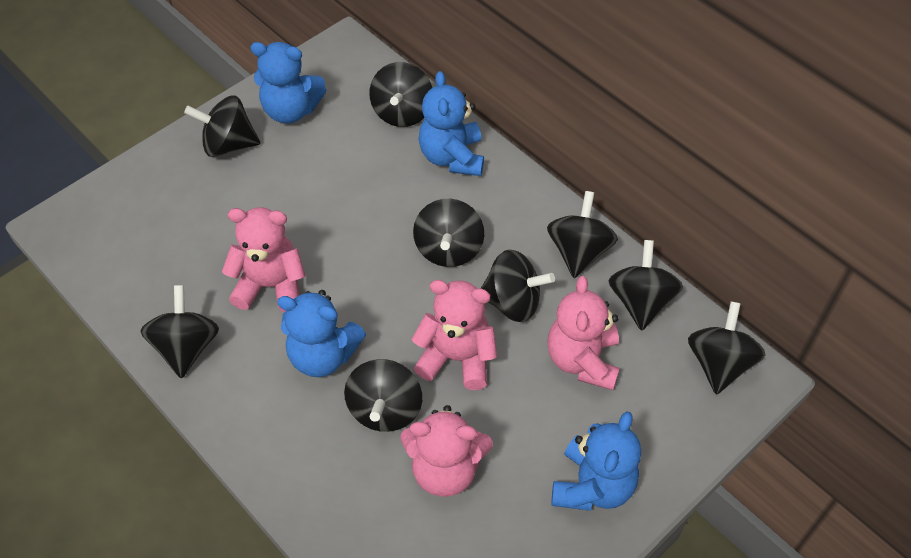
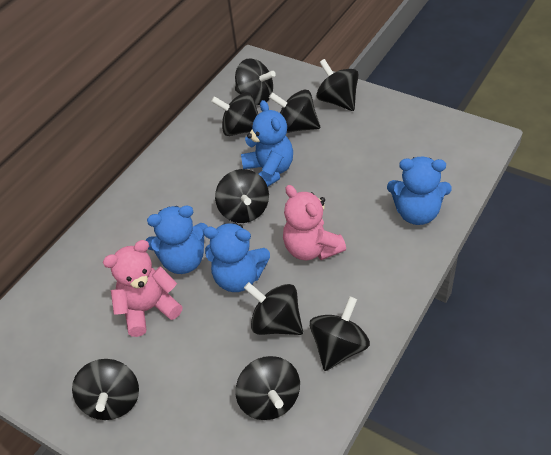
pink teddy bear: [222,207,305,312] [400,405,493,497] [411,280,497,390] [547,276,620,390] = 4 -> [103,240,183,337] [283,185,346,260] = 2

